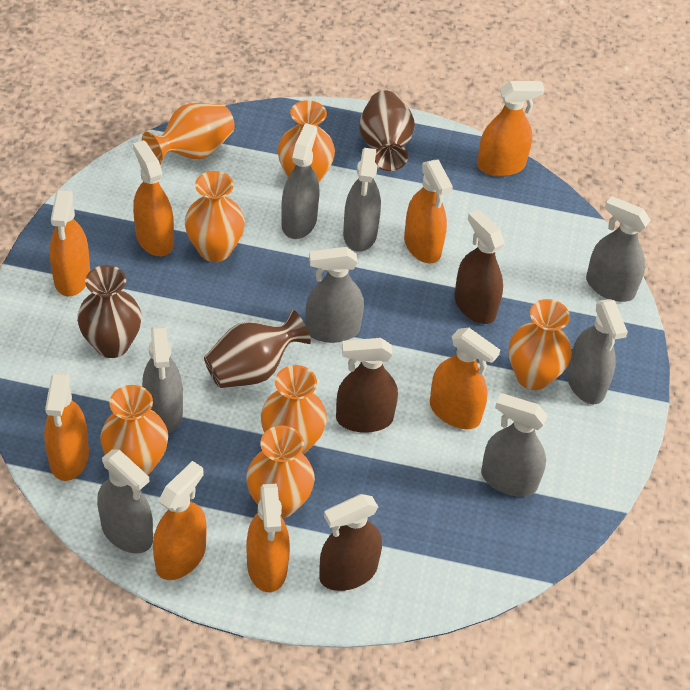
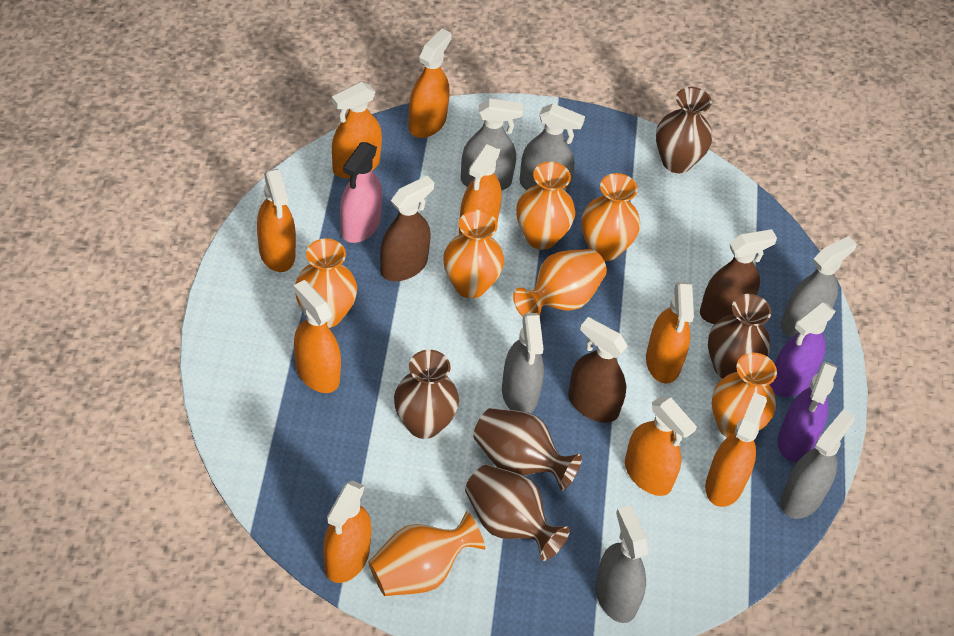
brown vase: [77,265,141,358] [204,309,311,388] [359,91,415,171] = 3 -> [394,350,459,439] [465,465,570,561] [473,408,582,490] [656,87,712,173] [708,294,771,379] = 5
grey spray bottle: [97,449,153,553] [142,326,183,433] [281,123,320,239] [305,247,364,343] [343,148,381,252] [481,393,548,497] [567,299,628,404] [586,196,651,302] = 8 -> [461,98,523,190] [502,313,544,413] [520,103,585,194] [595,506,649,623] [780,409,855,519] [781,236,857,337] = 6
orange spray bottle: [44,372,89,481] [49,190,90,296] [133,140,174,256] [153,461,207,580] [247,484,290,592] [404,160,453,263] [430,328,500,429] [477,81,544,176] = 8 -> [257,169,296,272] [294,280,341,393] [323,480,372,583] [332,82,382,179] [409,29,452,138] [459,144,502,235] [625,396,697,496] [646,282,694,384] [705,393,767,507] = 9
pink spray bottle: none = 0 -> [340,142,382,243] = 1
purple spray bottle: none = 0 -> [769,302,836,397] [778,362,837,462] = 2

